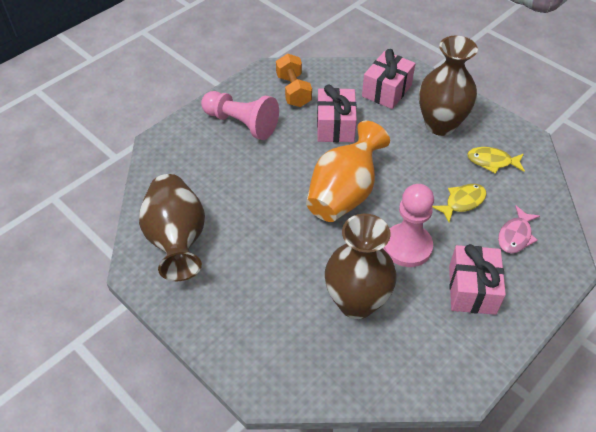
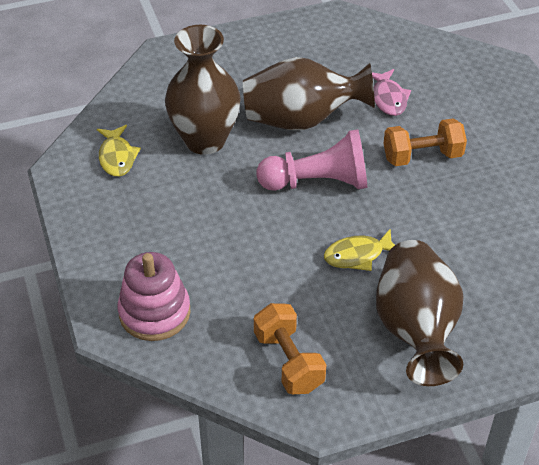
orange dumbbell: [276,54,312,107] = 1 -> [254,303,326,394] [383,118,467,166] = 2
orange vase: [306,121,390,222] = 1 -> none = 0
pink gift: [317,85,357,142] [362,49,416,109] [449,244,506,315] = 3 -> none = 0
pink pawn: [201,91,279,140] [383,184,434,267] = 2 -> [256,129,367,191] = 1
pink stacking toy: none = 0 -> [117,252,191,341] = 1

